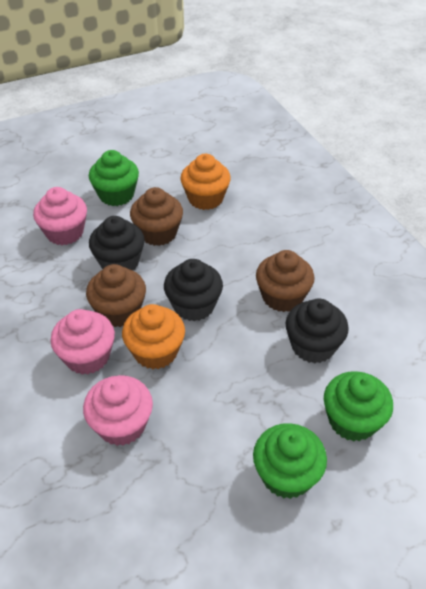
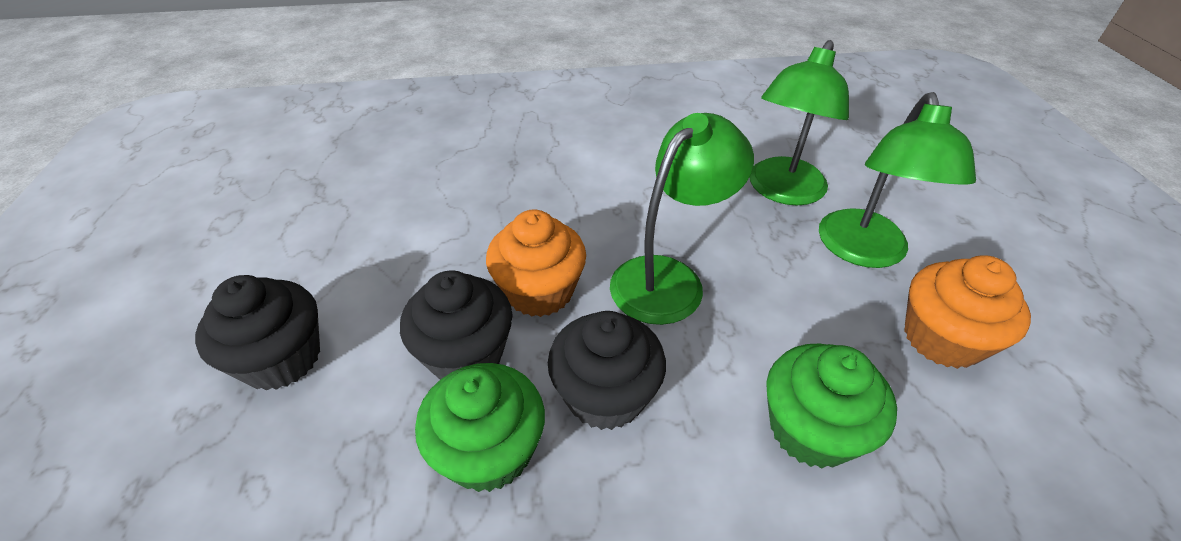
brown cupcake: [86,264,146,327] [130,187,183,246] [256,250,315,312] = 3 -> none = 0
green cupcake: [89,150,139,206] [253,423,327,499] [324,371,393,441] = 3 -> [415,363,545,492] [766,344,897,468] = 2
green lamp: none = 0 -> [610,113,754,325] [750,40,849,205] [819,92,976,268] = 3
pink cupcake: [33,187,87,245] [51,309,115,374] [83,375,153,446] = 3 -> none = 0

